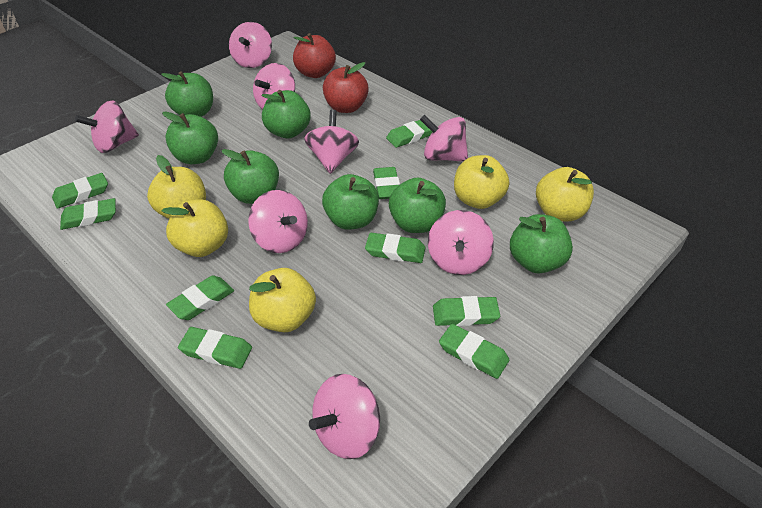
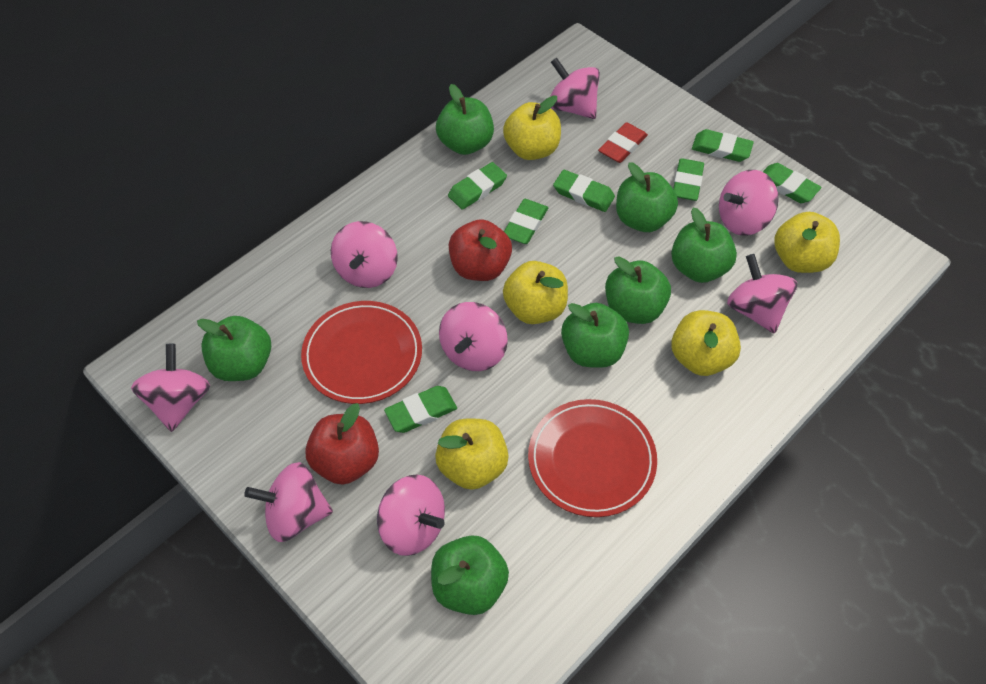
green eraser: [52,173,108,209] [60,198,116,230] [166,275,234,320] [178,327,252,369] [365,233,425,263] [373,167,400,199] [386,120,432,148] [433,296,500,326] [439,324,509,379] = 9 -> [384,386,457,433] [448,162,507,210] [504,199,548,244] [553,170,615,212] [673,158,704,201] [692,129,754,162] [763,163,821,203] = 7
red eraser: none = 0 -> [598,122,648,163] = 1
red plate: none = 0 -> [301,301,422,404] [528,399,657,517] = 2

